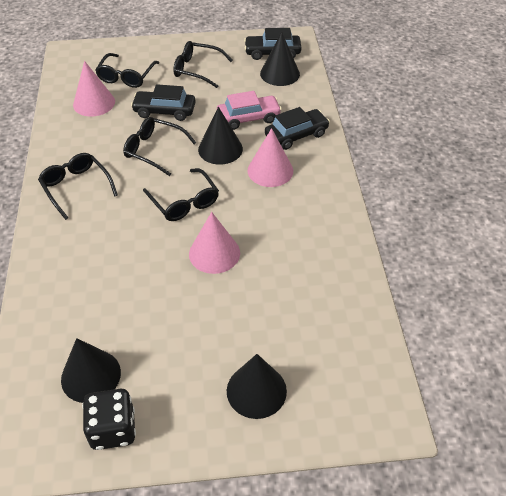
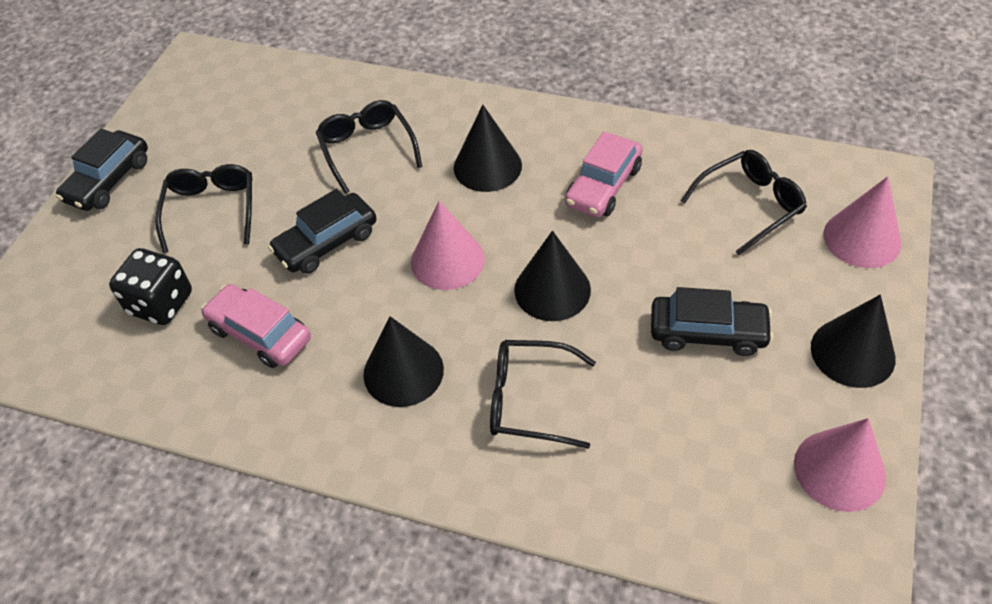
black glasses: [38,153,118,220] [95,53,159,88] [123,117,196,176] [143,168,219,221] [173,41,233,88] = 5 -> [155,164,252,253] [316,100,422,194] [490,340,596,449] [681,150,807,255] = 4
pink car: [217,91,282,130] = 1 -> [201,284,311,368] [565,132,643,217] = 2

